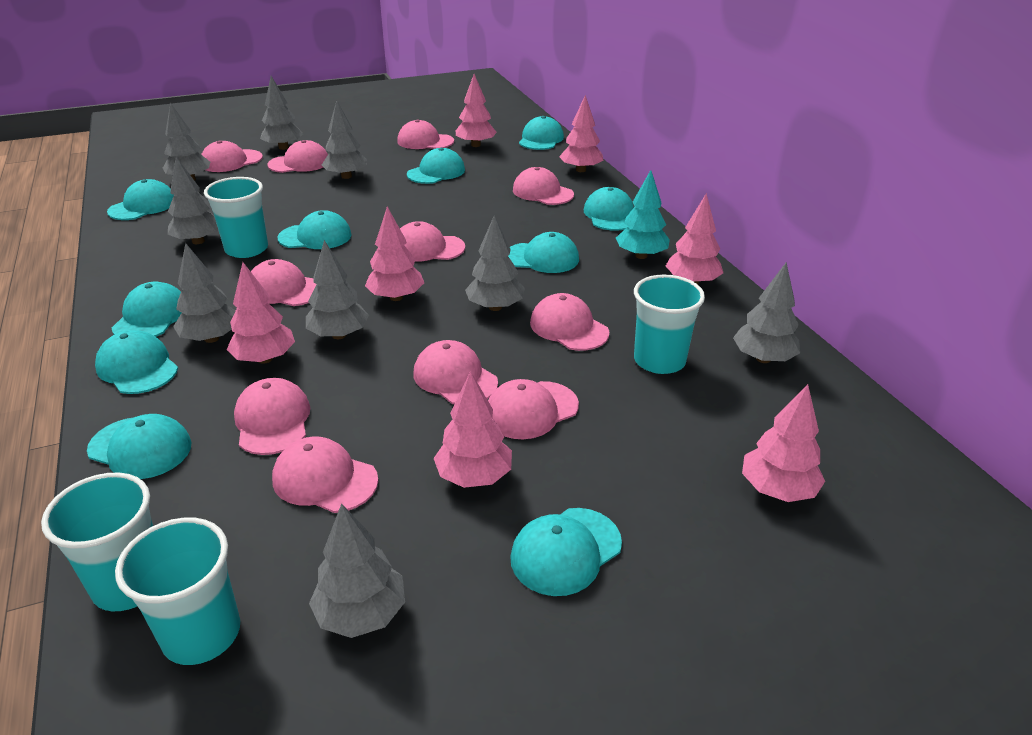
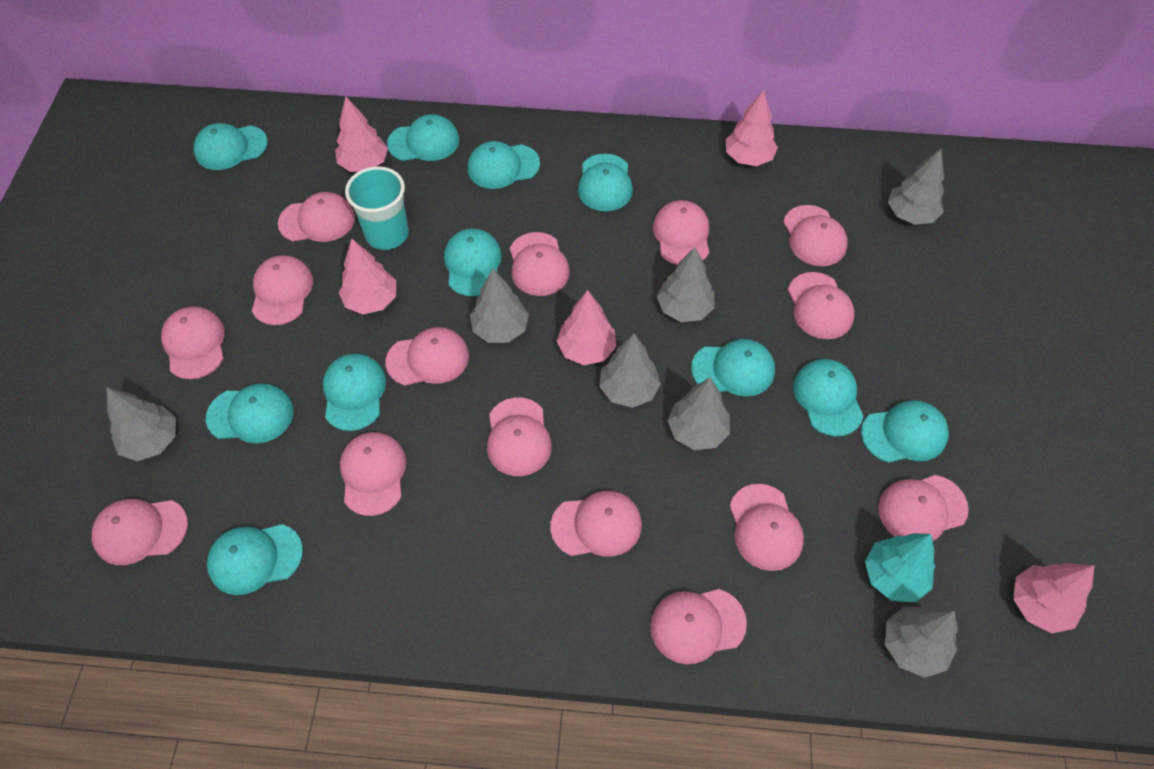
grey tree: [162,103,210,181] [168,157,218,244] [173,243,236,343] [260,76,303,150] [306,240,369,339] [309,503,405,638] [322,100,367,179] [465,215,525,311] [733,263,800,363] = 9 -> [107,388,176,461] [470,269,529,343] [599,333,661,408] [657,247,714,322] [667,377,730,450] [885,606,958,678] [888,149,944,225] = 7
pink cap: [201,140,263,172] [234,378,310,455] [251,259,317,306] [267,140,328,173] [272,436,378,513] [397,120,454,149] [400,221,465,262] [414,340,498,404] [488,379,579,439] [513,167,574,205] [530,293,609,351] = 11 -> [92,499,188,565] [161,306,225,379] [252,255,313,325] [278,192,355,242] [340,432,406,516] [386,327,469,386] [487,397,552,476] [510,232,570,296] [550,491,642,557] [650,589,747,664] [653,200,709,265] [730,484,804,571] [783,205,848,266] [788,272,854,339] [878,475,969,541] = 15
pink tree: [227,262,295,364] [365,206,424,301] [433,371,512,488] [456,74,497,147] [559,95,603,172] [666,193,723,284] [742,384,825,502] = 7 -> [335,97,388,172] [339,239,396,315] [556,290,616,365] [726,90,778,166] [1013,563,1094,633] = 5
turquoise cap: [87,414,192,479] [95,330,178,394] [107,179,174,220] [112,282,182,337] [278,210,351,249] [407,148,465,184] [508,232,579,273] [510,508,622,596] [519,116,564,150] [584,187,634,231] = 10 -> [194,123,268,170] [206,383,294,443] [207,524,303,595] [323,353,386,431] [387,114,459,161] [444,229,502,296] [467,141,540,189] [578,154,633,211] [691,339,775,396] [793,359,864,436] [861,400,949,463] = 11
turquoise cup: [41,473,153,611] [115,517,240,665] [204,177,268,258] [634,274,705,374] = 4 -> [345,166,409,250] = 1

